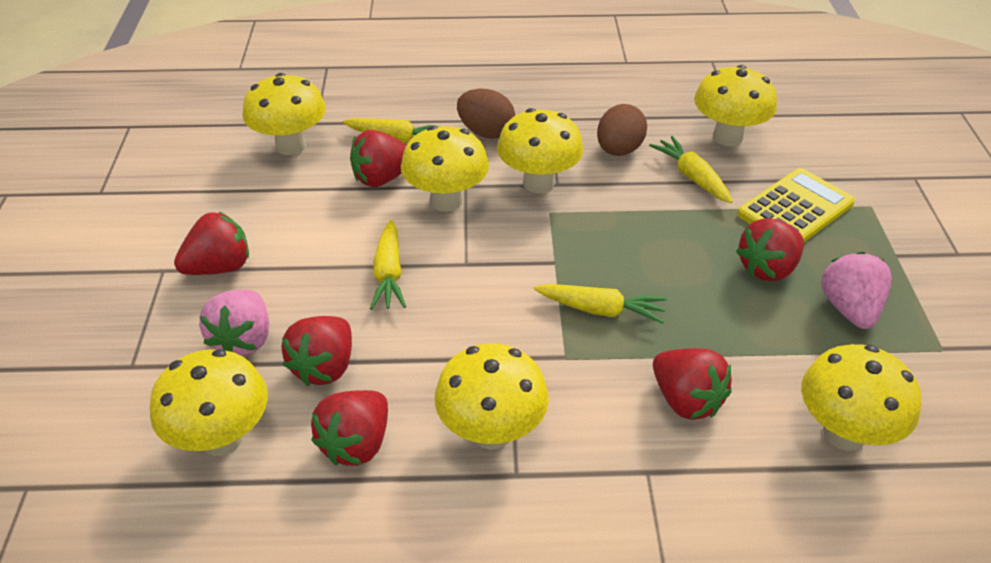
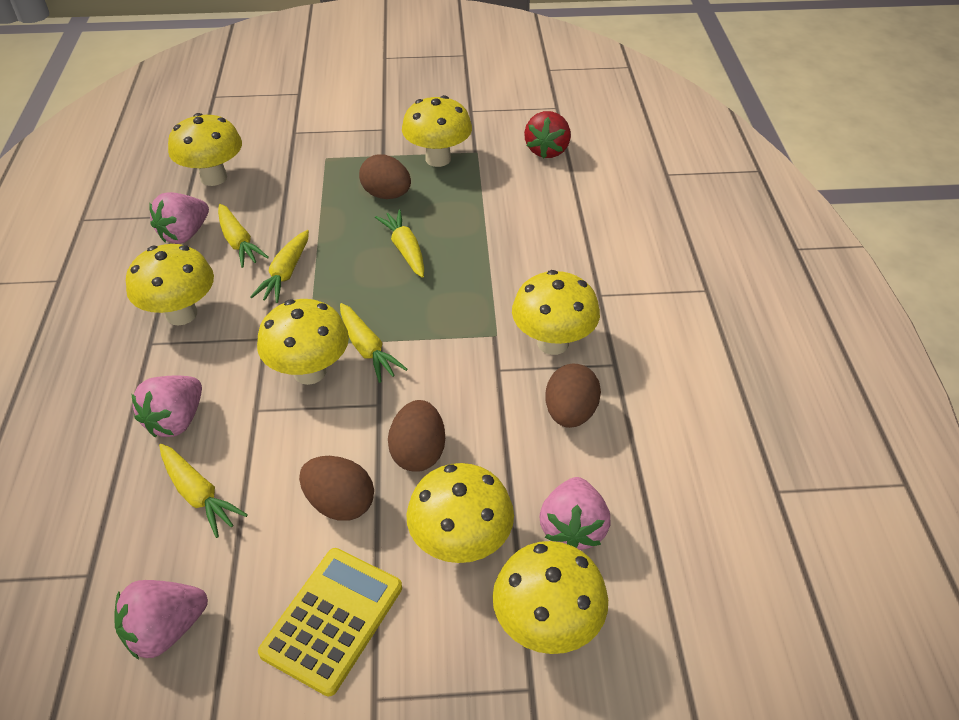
brown egg: [457,89,515,139] [597,104,647,156] = 2 -> [299,456,374,521] [359,154,411,199] [388,400,445,472] [545,363,601,428] = 4
pink strawberry: [199,290,269,356] [821,251,892,329] = 2 -> [115,580,208,660] [131,376,202,437] [149,192,209,244] [539,477,610,550] = 4
red strawberry: [174,212,249,275] [282,316,352,386] [311,390,388,466] [350,130,406,187] [653,348,732,420] [736,218,804,282] = 6 -> [524,111,571,159] = 1
yellow carrot: [343,118,441,143] [370,220,406,310] [534,284,667,324] [649,136,733,203] = 4 -> [159,444,248,538] [218,204,269,268] [250,230,309,303] [340,303,408,383] [375,210,424,278] = 5

